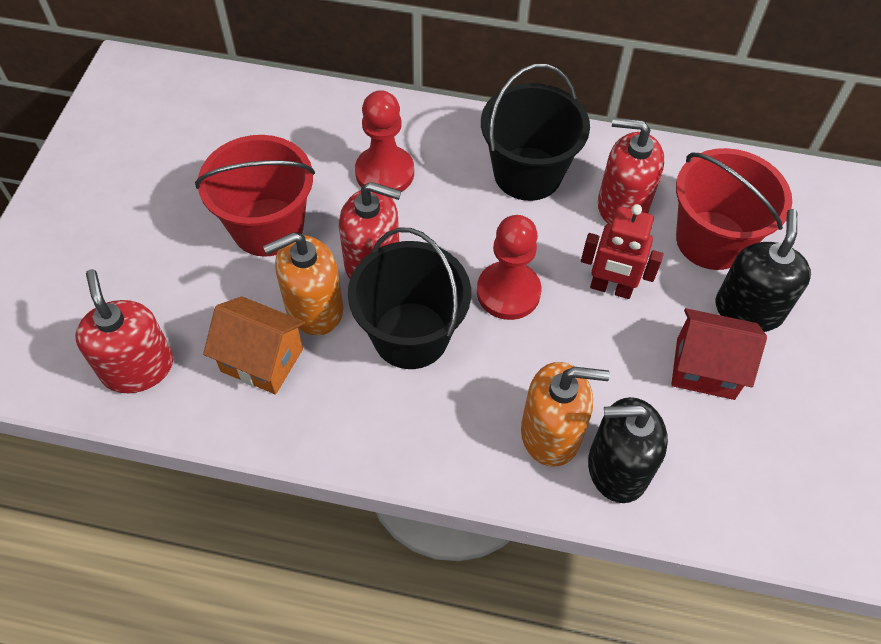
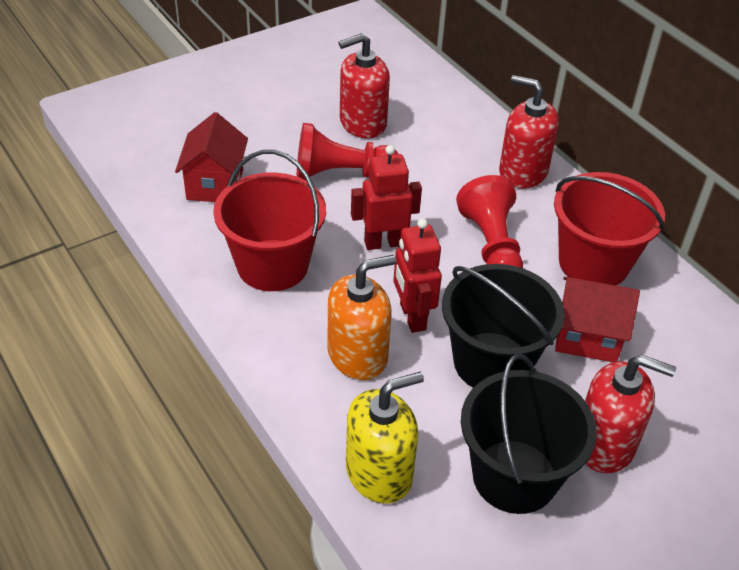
black soap dispenser: [588,397,668,503] [715,209,811,332] = 2 -> none = 0
orange house: [203,296,305,395] = 1 -> none = 0
orange soap dispenser: [263,232,343,335] [521,362,610,467] = 2 -> [327,255,396,380] = 1
red house: [671,308,767,400] = 1 -> [175,112,248,202] [555,277,640,362] = 2
red robot: [581,204,663,299] = 1 -> [351,145,422,250] [394,218,442,333] = 2
yellow soap dispenser: none = 0 -> [346,372,424,504] = 1

